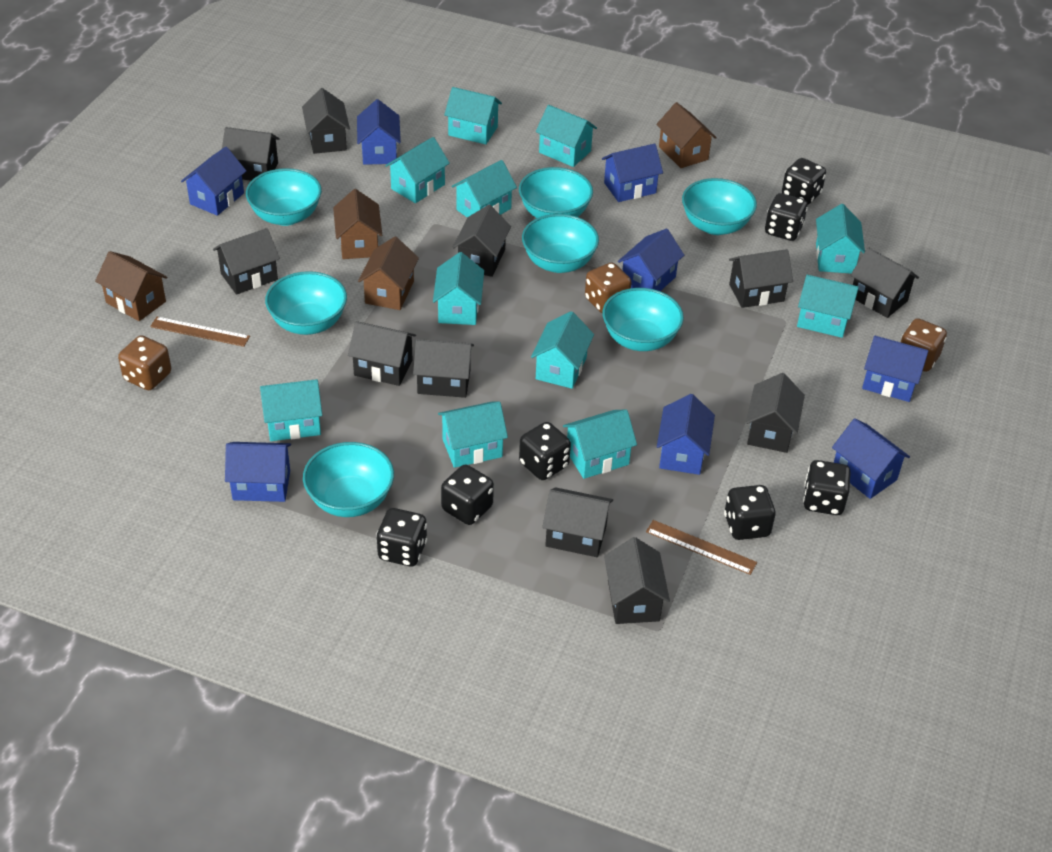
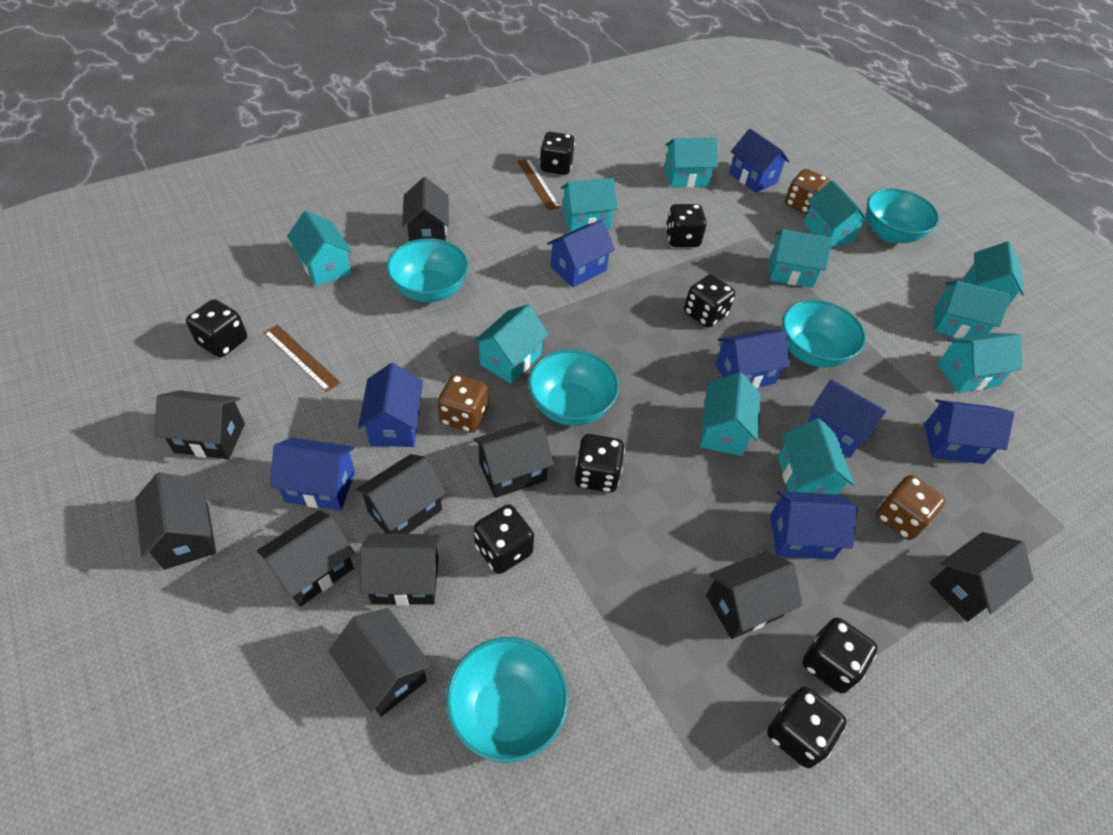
black dice: [376,508,427,567] [441,465,494,525] [519,422,571,480] [724,485,776,540] [765,193,808,241] [782,158,826,205] [803,460,850,515] = 7 -> [186,299,247,357] [474,504,534,574] [540,132,575,175] [575,434,625,493] [666,204,707,247] [684,274,735,328] [767,687,846,768] [802,617,878,693] = 8
black house: [213,228,280,295] [222,127,279,181] [302,88,350,154] [348,321,416,386] [413,339,474,398] [453,205,511,277] [542,487,613,557] [604,537,670,624] [729,249,793,308] [746,373,805,453] [850,247,919,318] = 11 -> [135,473,216,570] [155,390,245,459] [257,510,355,607] [328,608,432,717] [355,454,446,534] [360,533,440,606] [402,177,449,242] [473,421,554,498] [706,550,803,639] [929,532,1034,622] = 10
brown house: [95,251,167,321] [333,189,382,259] [358,237,419,310] [656,102,717,168] = 4 -> none = 0
turquoise bowl: [246,168,322,226] [265,271,347,335] [303,442,394,517] [519,167,593,218] [522,214,599,273] [602,288,684,351] [682,178,757,235] = 7 -> [386,238,468,302] [446,637,568,762] [528,349,619,426] [782,300,866,368] [866,188,939,243] = 5

